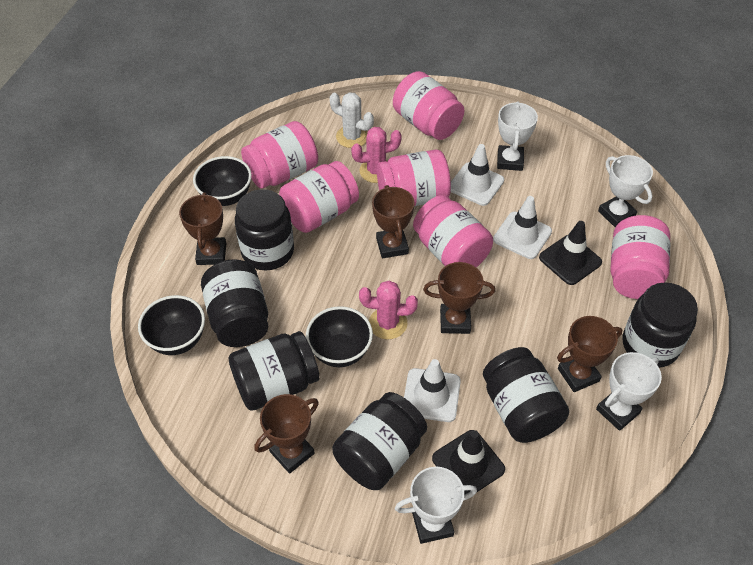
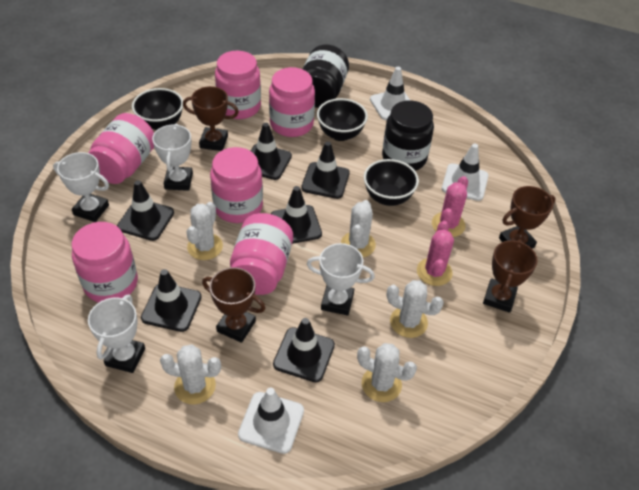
black jar: [201,259,268,347] [229,331,320,411] [235,189,294,270] [332,392,427,490] [483,347,569,443] [623,282,698,368] = 6 -> [302,44,349,108] [382,100,434,171] = 2
black traffic cone: [432,430,505,495] [539,221,602,285] = 2 -> [117,180,174,241] [141,269,202,332] [251,123,292,180] [271,186,322,244] [273,318,335,382] [301,141,350,199] = 6
brown trophy: [179,193,226,265] [254,394,319,474] [372,185,415,259] [423,262,495,334] [557,316,622,392] = 5 -> [183,86,239,151] [202,267,266,343] [483,240,538,313] [499,186,556,248] = 4
white cactus: [330,92,374,148] = 1 -> [160,345,221,404] [186,202,223,260] [341,200,376,258] [357,343,417,402] [387,280,444,338] = 5

